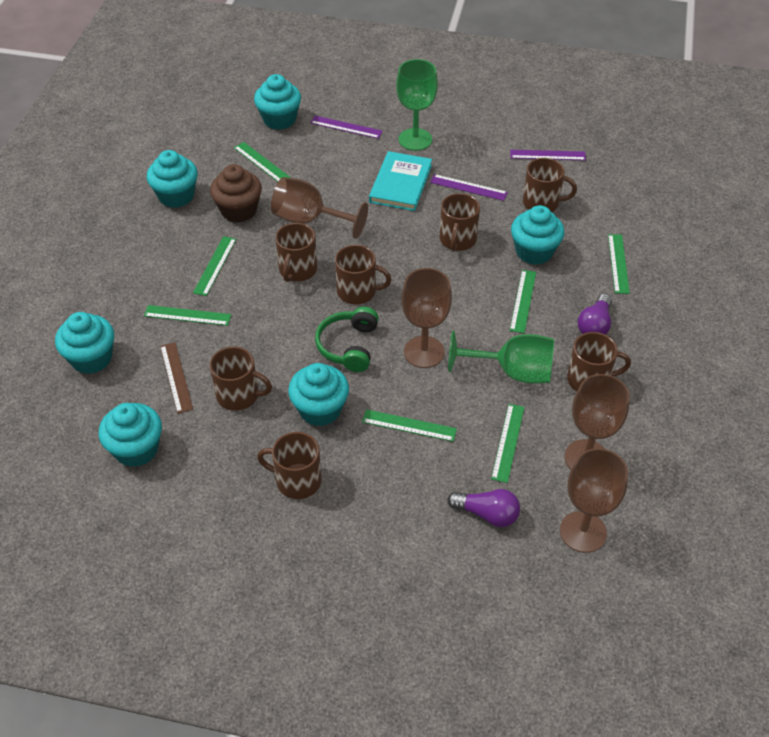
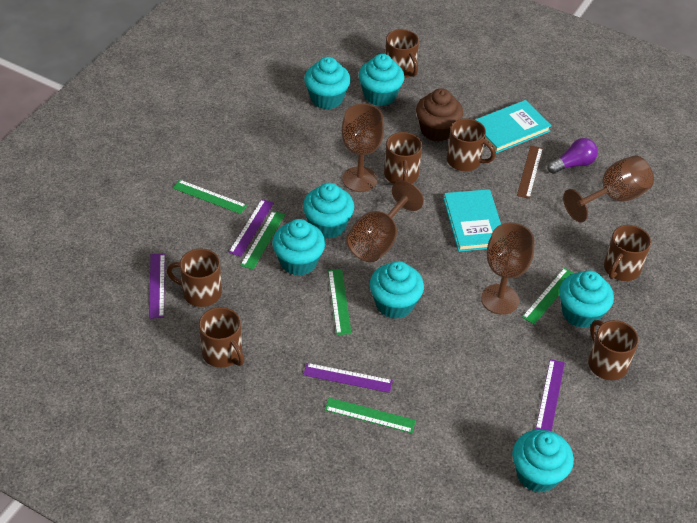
green goblet: [396,59,438,151] [448,331,554,384] = 2 -> none = 0
green headphones: [315,307,379,372] = 1 -> none = 0
green ruler: [144,305,231,326] [193,236,236,296] [234,142,291,182] [362,409,457,442] [491,404,525,483] [510,270,536,333] [608,234,630,294] = 7 -> [173,180,247,214] [240,211,285,270] [325,398,416,433] [328,269,351,335] [522,268,574,324] = 5
purple light bulb: [447,489,520,527] [578,294,612,335] = 2 -> [547,138,598,174] = 1
purple ruler: [310,116,383,139] [430,174,508,201] [510,150,586,161] = 3 -> [149,254,165,319] [228,199,274,257] [303,363,393,393] [536,359,565,431] = 4
turquoise book: [369,151,432,211] = 1 -> [444,189,501,252] [475,100,552,153] = 2
turquoise cupcake: [55,312,114,374] [99,403,162,467] [147,150,198,208] [254,74,301,130] [288,363,349,426] [511,205,565,265] = 6 -> [272,219,325,276] [303,183,354,239] [304,57,351,109] [358,54,405,106] [370,261,424,319] [512,430,574,492] [559,270,614,328] = 7

